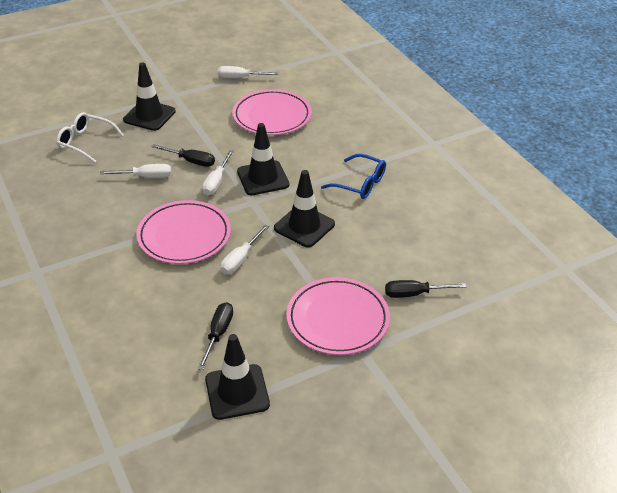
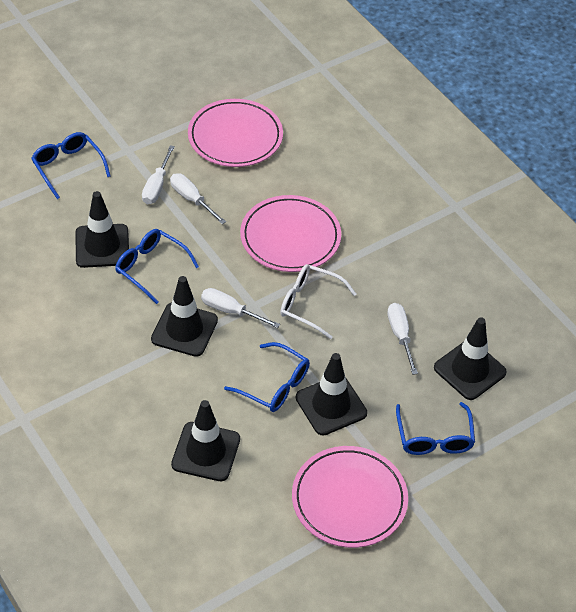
black screwdriver: [151,144,215,167] [198,302,233,370] [385,280,466,298] = 3 -> none = 0
black traffic cone: [123,62,176,131] [205,334,270,420] [237,123,289,195] [274,170,335,247] = 4 -> [75,191,129,268] [151,276,218,357] [171,400,240,481] [296,353,367,436] [434,317,507,400] = 5
blue glasses: [321,154,386,199] = 1 -> [31,132,111,199] [115,229,199,304] [224,342,310,412] [396,402,475,455] = 4

